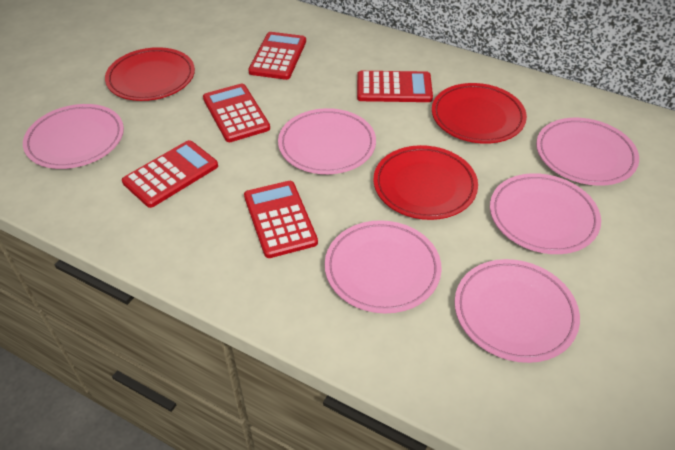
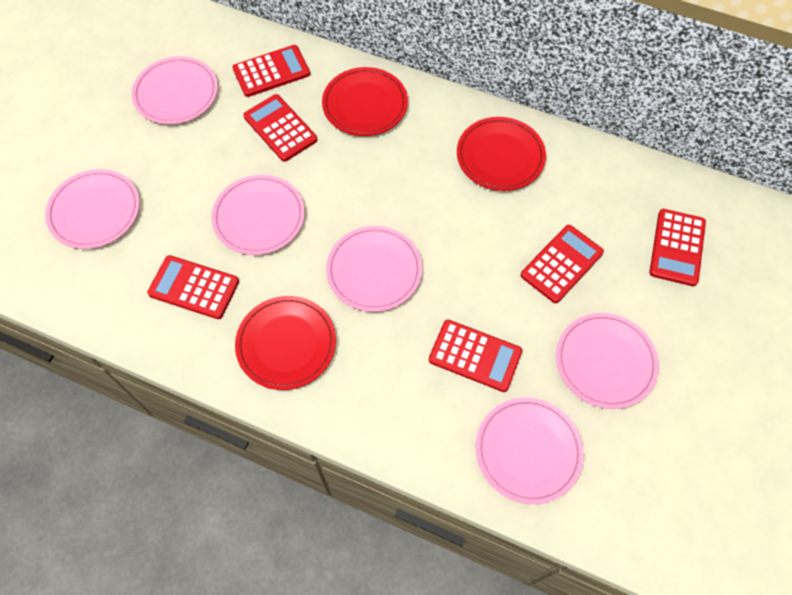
red calculator: [122,140,218,208] [203,84,270,142] [244,181,318,258] [248,32,306,80] [357,71,433,102] = 5 -> [147,255,239,319] [233,45,310,97] [243,94,318,162] [429,320,522,392] [521,225,604,303] [649,209,706,286] = 6

